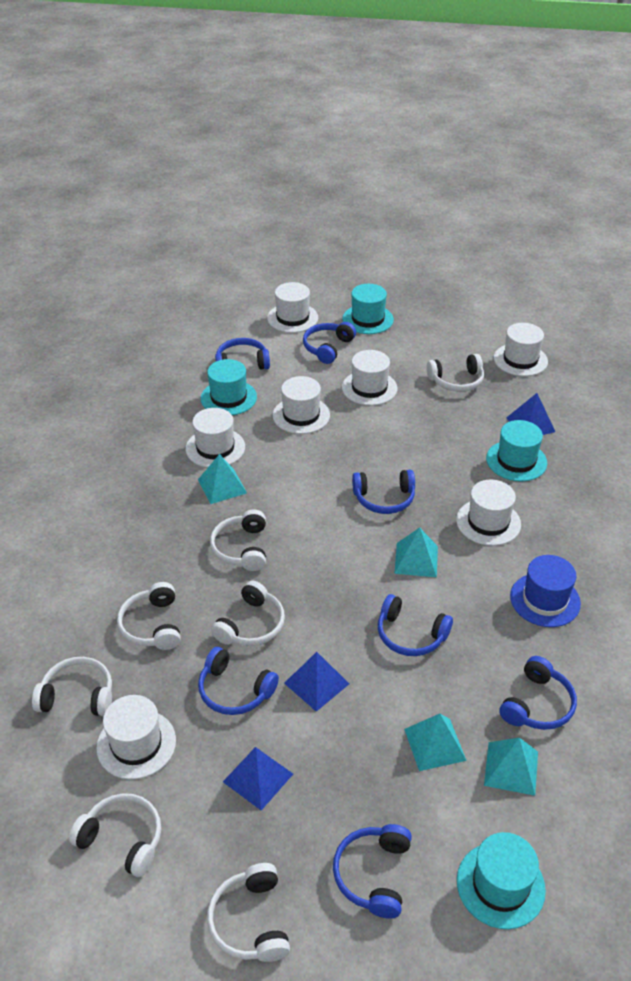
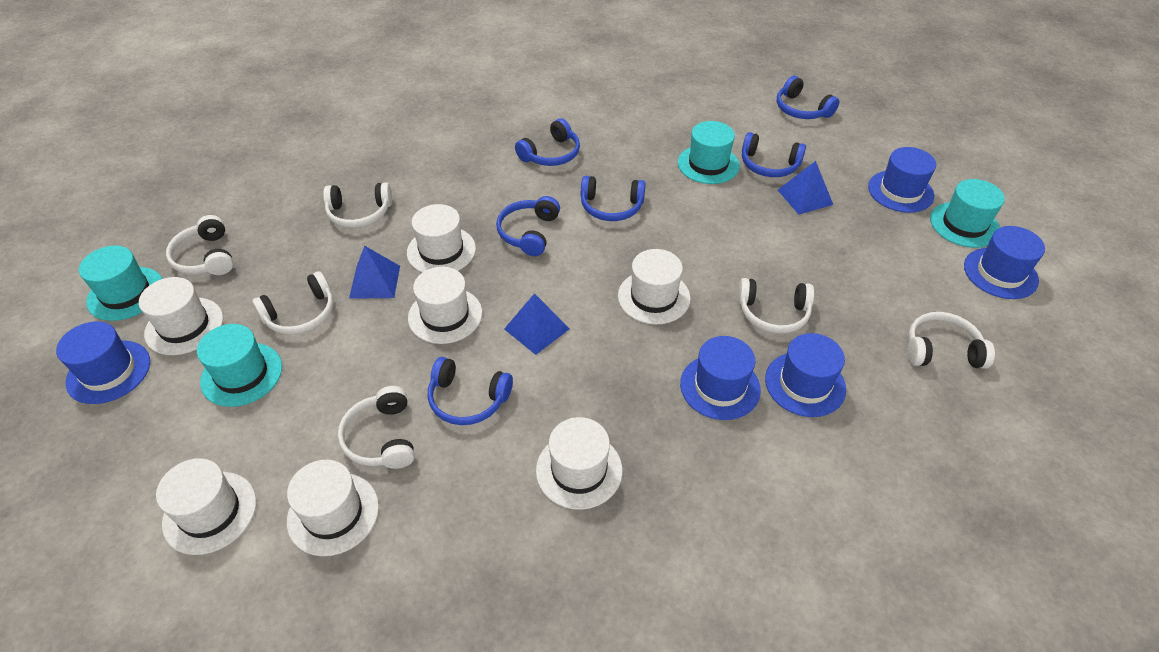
blue hat: [510,555,581,627] = 1 -> [56,321,150,404] [680,336,761,420] [765,333,846,417] [868,147,936,213] [964,226,1045,299] = 5
blue headphones: [198,647,279,715] [215,338,270,370] [303,322,356,364] [333,824,412,919] [352,470,415,514] [378,594,453,656] [499,656,577,730] = 7 -> [428,357,513,425] [496,196,560,256] [515,118,580,166] [581,176,646,221] [742,132,806,177] [777,76,839,119] = 6
turquoise pyramid: [198,454,247,504] [394,528,438,577] [404,714,467,771] [484,738,538,796] = 4 -> none = 0
white headphones: [32,657,112,716] [69,793,161,877] [117,582,181,650] [207,863,290,962] [210,509,266,571] [211,580,285,646] [427,354,484,392] = 7 -> [166,215,233,275] [252,271,333,335] [323,182,392,228] [338,386,415,469] [738,278,814,333] [907,312,995,369] = 6

